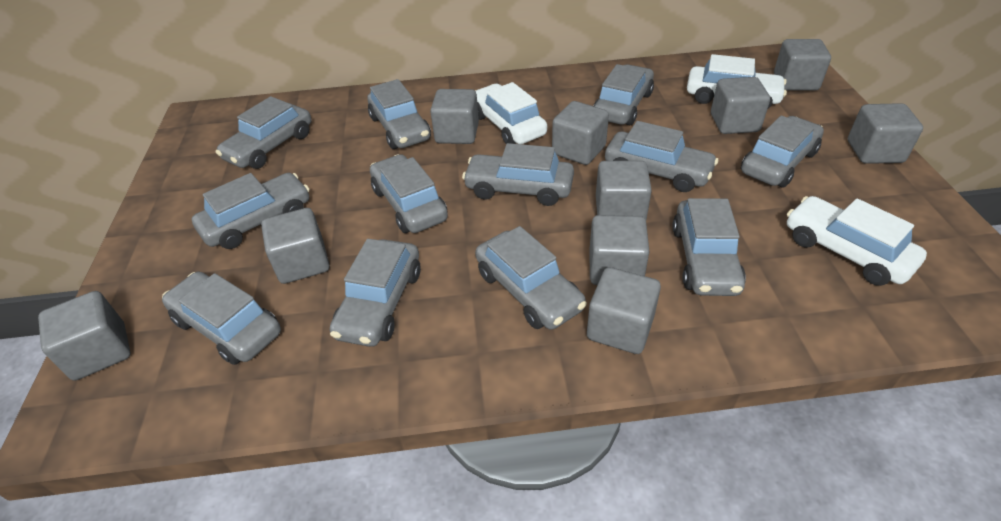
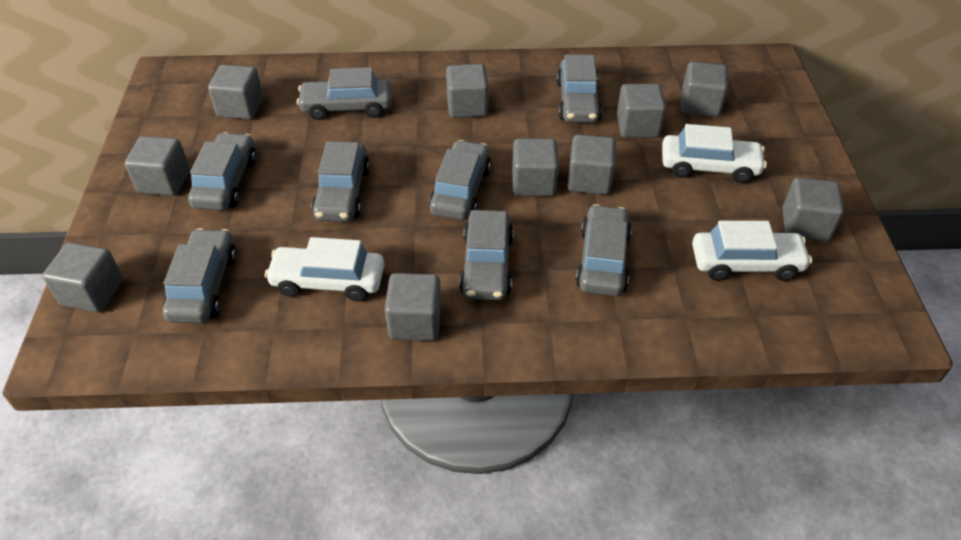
grey car: [162,271,281,365] [192,173,310,249] [216,96,311,169] [330,239,421,347] [367,79,431,149] [370,154,448,233] [462,143,574,206] [475,226,587,330] [594,64,654,125] [605,121,718,192] [672,198,746,296] [741,116,824,188] = 12 -> [163,228,237,323] [188,132,257,210] [297,67,392,120] [312,141,370,222] [429,140,491,220] [459,210,513,300] [556,55,602,123] [575,204,632,296] = 8

